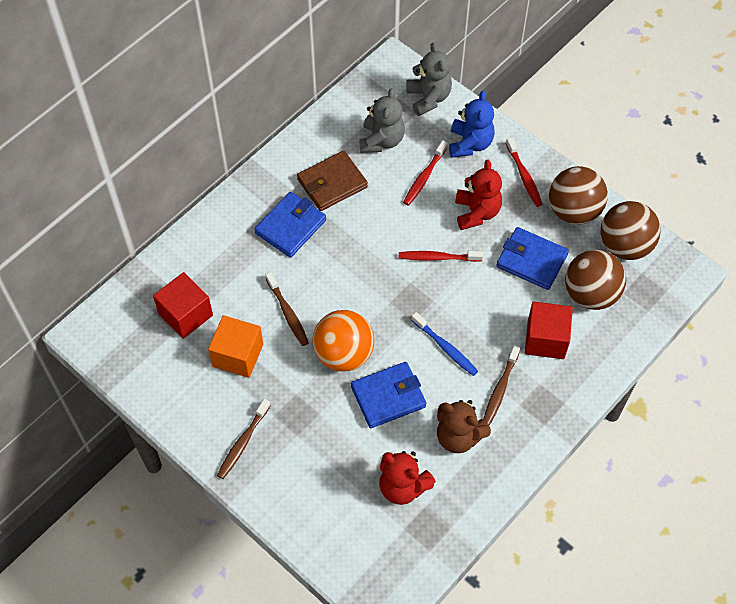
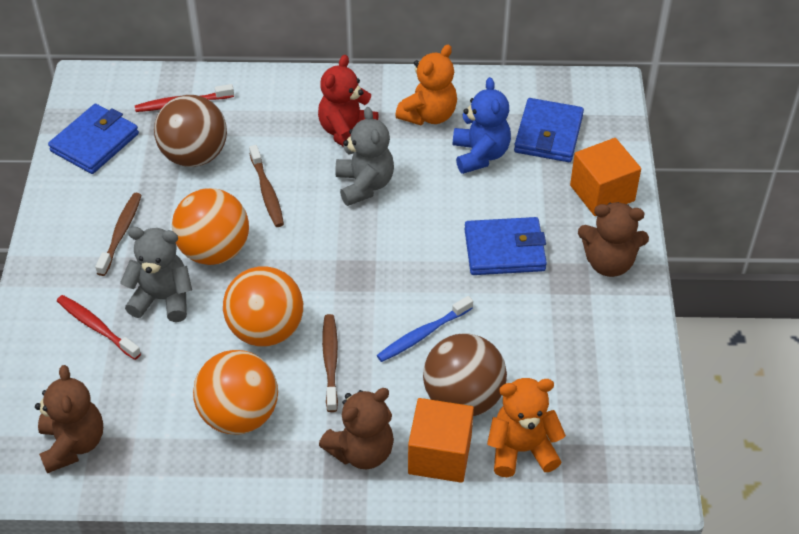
brown ball: [549,166,608,225] [565,250,626,310] [601,201,661,260] = 3 -> [154,95,227,167] [423,333,507,416] = 2
brown teddy bear: [437,400,491,453] = 1 -> [35,365,103,473] [319,388,394,469] [578,202,649,277] = 3
brown wallet: [297,151,368,211] = 1 -> none = 0
orange ball: [313,310,374,371] = 1 -> [172,188,249,265] [193,350,278,435] [223,267,303,346] = 3
orange cube: [208,315,263,378] = 1 -> [408,398,474,483] [570,138,641,216] = 2
orange teddy bear: none = 0 -> [395,45,457,125] [487,378,566,477] = 2
red cube: [153,272,213,339] [525,302,573,359] = 2 -> none = 0
red teddy bear: [379,451,436,505] [455,160,502,230] = 2 -> [318,55,378,147] = 1
red toothbrush: [399,251,483,262] [403,140,448,206] [506,137,543,207] = 3 -> [57,295,141,360] [135,84,234,112] = 2

